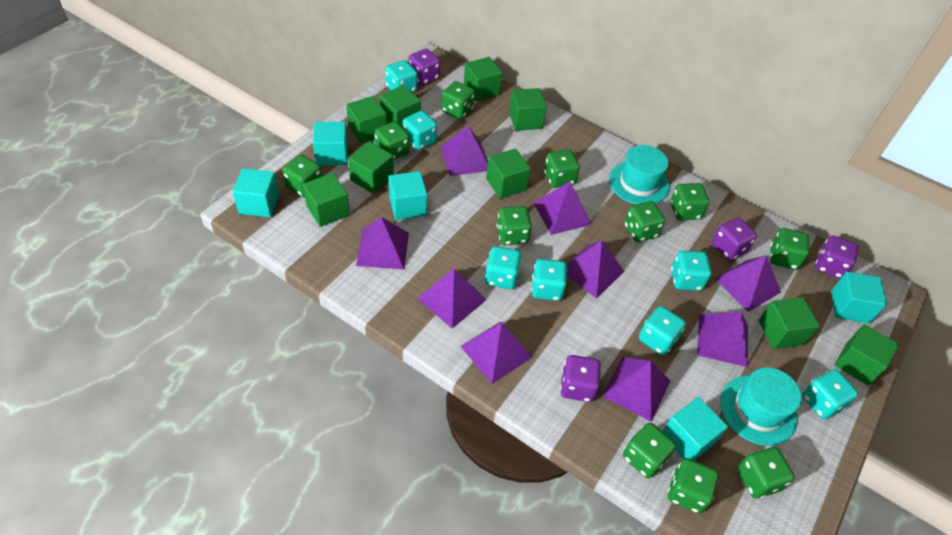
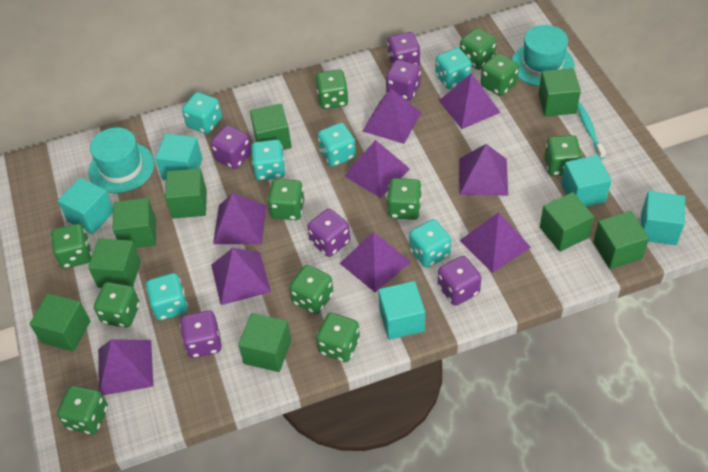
purple dice: [408,49,440,85] [560,355,601,402] [712,218,757,261] [815,235,858,279] = 4 -> [180,310,222,358] [210,125,251,169] [307,209,350,257] [386,60,421,101] [387,32,420,65] [438,256,481,306] = 6
turquoise dice: [385,60,417,92] [402,111,437,151] [485,246,522,289] [531,259,567,301] [639,306,686,355] [671,251,711,291] [802,369,858,419] = 7 -> [146,273,188,320] [182,92,222,134] [251,139,286,181] [318,123,356,167] [409,219,451,268] [435,48,472,90] = 6
turquoise toothbrush: none = 0 -> [577,103,606,159] = 1

